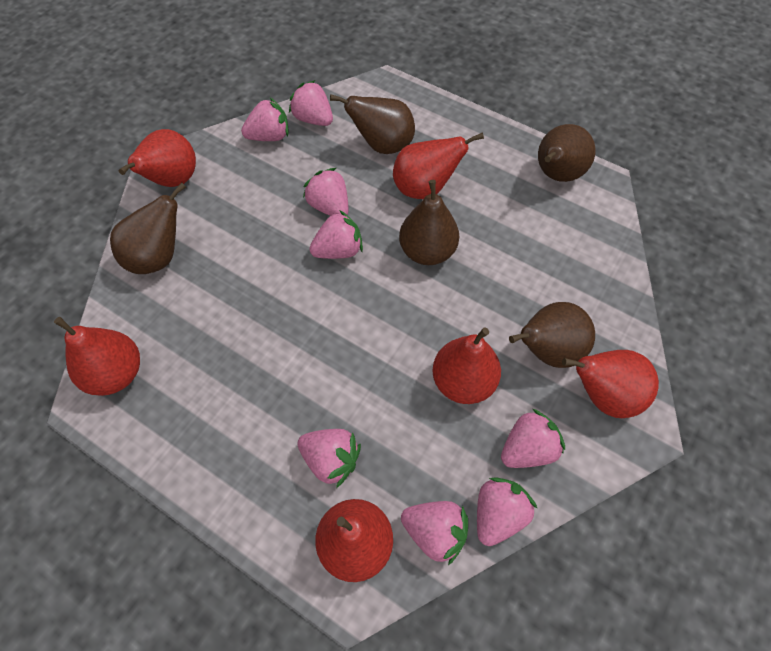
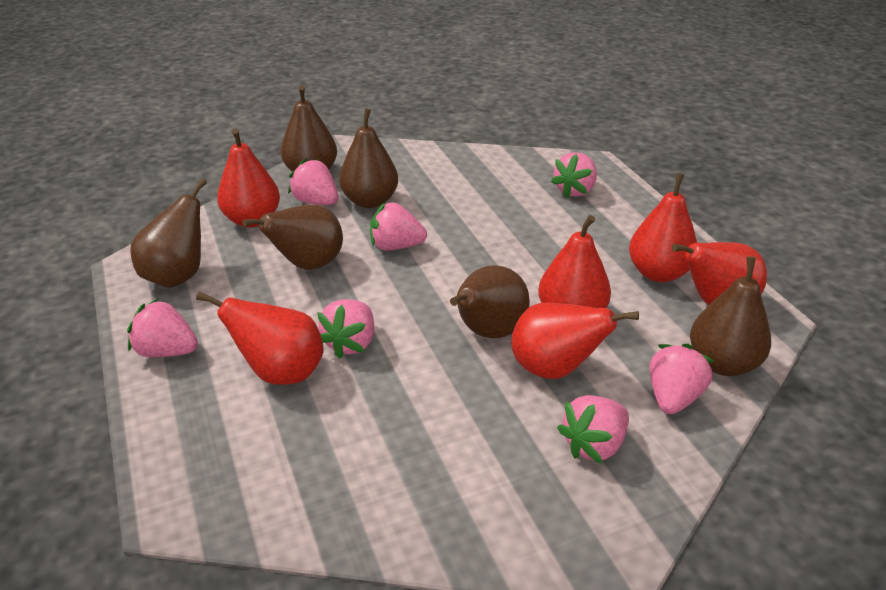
brown pear: [110,182,186,274] [330,95,415,154] [399,180,459,265] [509,302,595,368] [538,124,596,182] = 5 -> [130,179,207,288] [242,204,343,270] [281,86,337,172] [339,108,398,208] [450,265,530,338] [690,256,771,376] = 6
pink strawberry: [241,98,289,141] [289,80,333,126] [297,429,361,488] [303,168,349,216] [309,210,363,259] [401,501,468,565] [477,477,538,546] [501,409,565,468] = 8 -> [127,298,198,357] [288,158,338,205] [317,299,374,358] [370,202,427,251] [551,152,597,198] [557,395,629,464] [649,344,714,414] = 7

